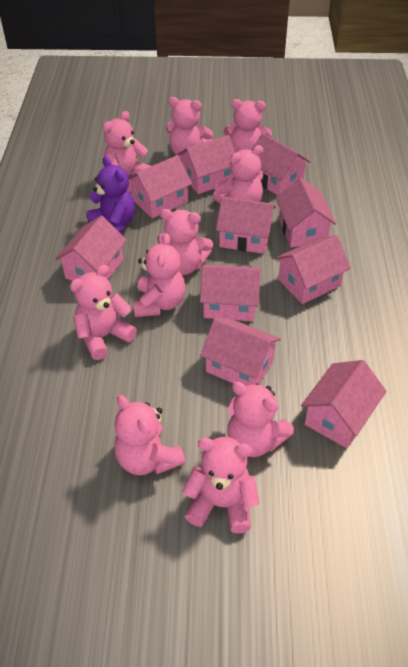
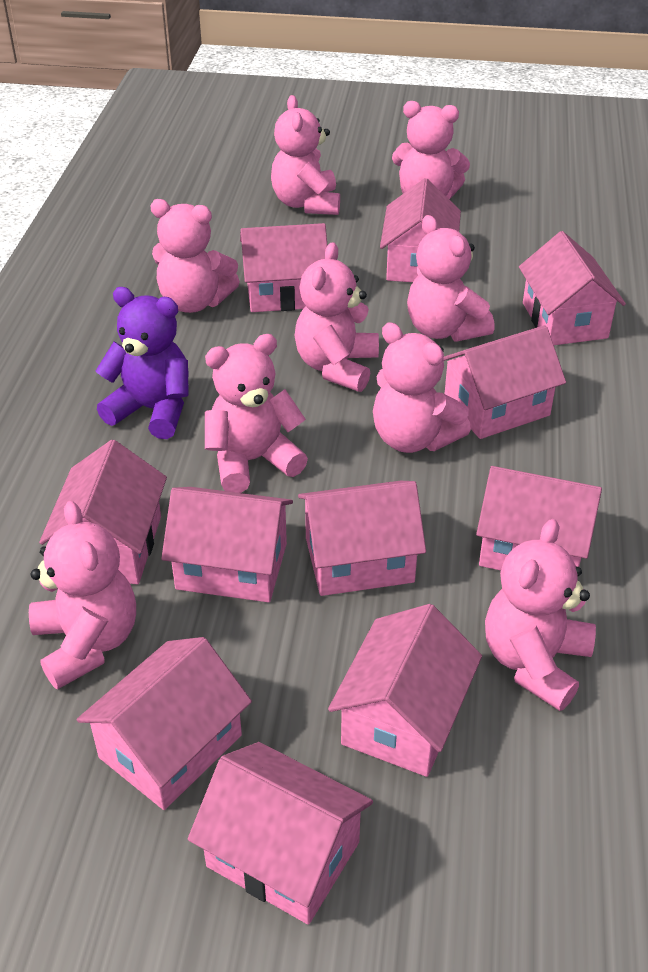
pink house: [55,216,127,281] [129,155,192,219] [177,135,236,194] [200,264,261,321] [200,317,281,386] [216,197,276,254] [251,133,311,196] [275,178,336,247] [275,235,351,304] [301,360,387,448] = 10 -> [39,440,167,584] [77,637,252,810] [161,487,293,603] [188,742,373,925] [240,223,328,312] [298,481,426,596] [328,604,482,777] [380,178,461,282] [444,325,566,439] [476,466,602,571] [519,231,626,345] = 11
pink teddy bear: [70,265,137,360] [103,111,151,192] [114,395,185,475] [133,233,185,317] [157,209,213,275] [166,97,213,158] [182,437,259,534] [213,145,263,204] [224,99,272,153] [227,382,294,457] = 10 -> [29,501,136,690] [150,199,240,313] [205,334,308,493] [271,95,340,215] [295,242,379,392] [373,322,471,453] [392,101,470,200] [407,215,495,342] [485,519,596,711] = 9

